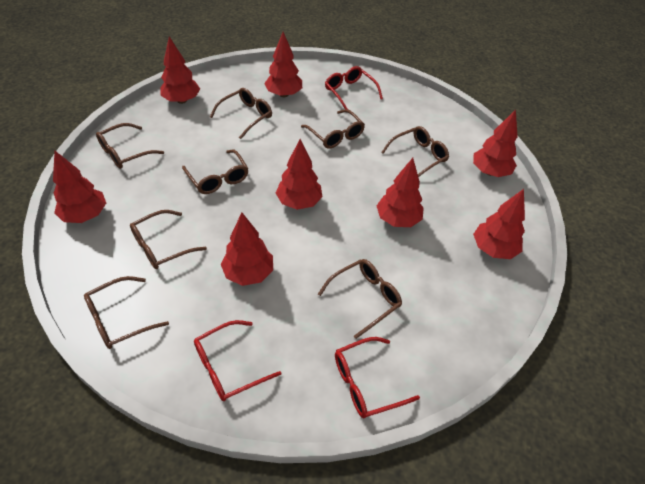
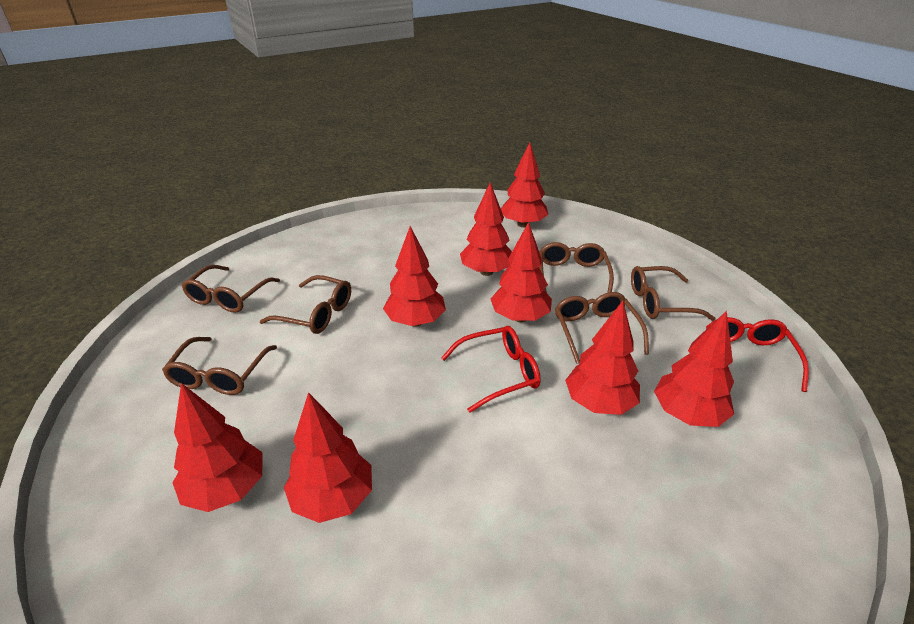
brown glasses: [84,276,169,349] [96,123,164,169] [130,210,207,269] [182,150,249,194] [210,88,272,139] [301,109,365,149] [318,259,402,339] [381,126,449,177] = 8 -> [162,337,277,395] [182,265,280,313] [260,275,351,334] [539,242,614,293] [555,292,649,364] [631,266,716,321] = 6
red glasses: [194,320,281,401] [325,66,383,110] [335,337,420,418] = 3 -> [441,326,541,413] [706,317,809,392] = 2

